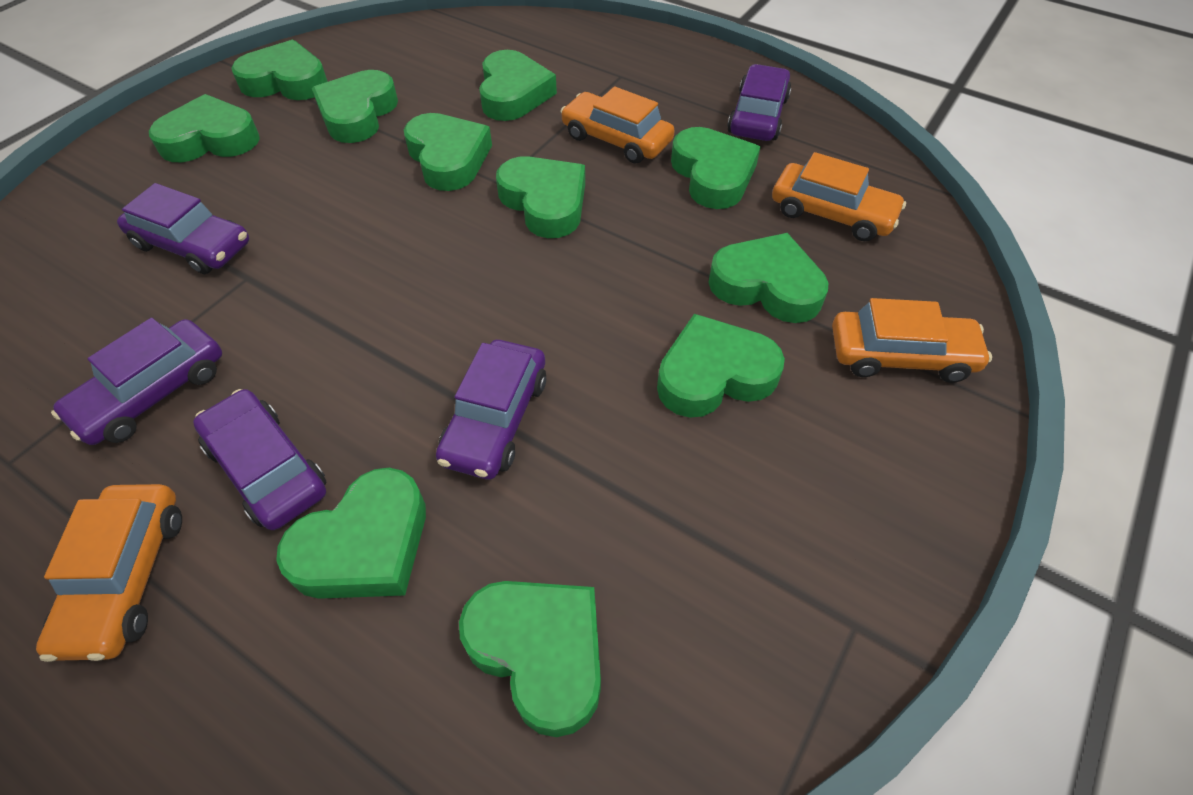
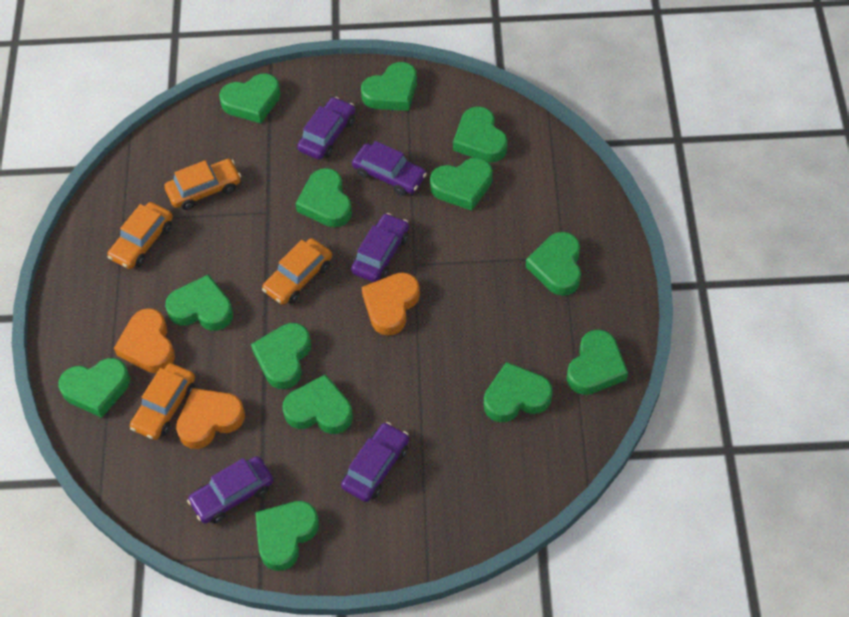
green heart: [149,94,260,162] [231,39,328,100] [276,468,426,599] [312,70,398,143] [404,113,492,191] [459,581,601,737] [479,50,557,121] [496,156,585,238] [657,314,785,418] [671,127,760,209] [708,233,828,323] = 11 -> [58,358,130,418] [165,275,233,331] [219,73,281,123] [251,323,311,389] [255,501,319,571] [282,374,353,434] [295,168,352,227] [361,62,417,111] [430,158,493,211] [453,106,508,163] [484,362,553,422] [526,232,581,296] [567,330,628,395] = 13
orange heart: none = 0 -> [114,308,175,373] [176,388,245,449] [361,272,420,336] = 3

